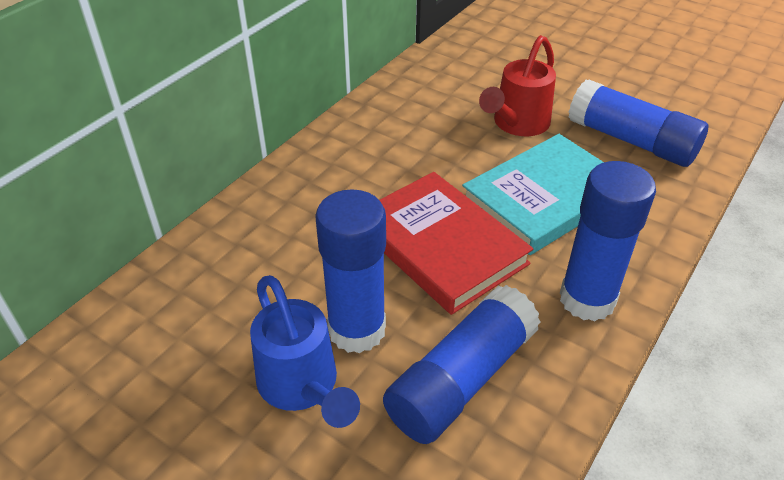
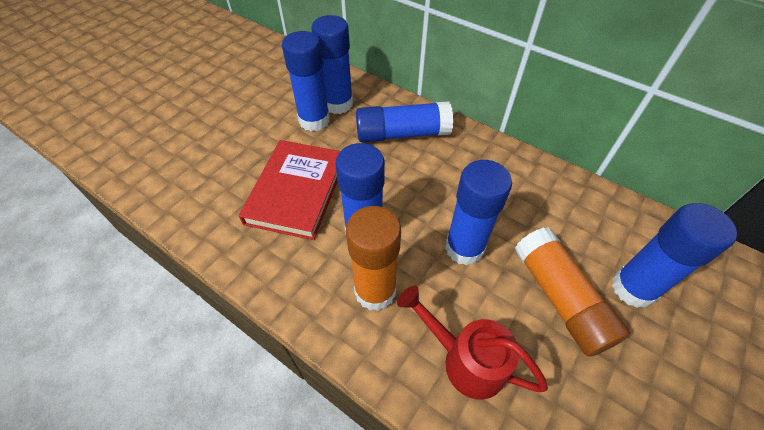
blue glue stick: [315,189,386,354] [383,285,541,444] [560,161,656,322] [568,79,708,167] = 4 -> [282,31,330,131] [311,15,353,114] [335,143,385,234] [356,101,453,143] [445,160,512,266] [612,203,737,308] = 6
blue watering can: [250,275,360,428] = 1 -> none = 0
orange glue stick: none = 0 -> [346,206,401,311] [515,227,630,357] = 2
turquoise book: [462,134,604,255] = 1 -> none = 0

